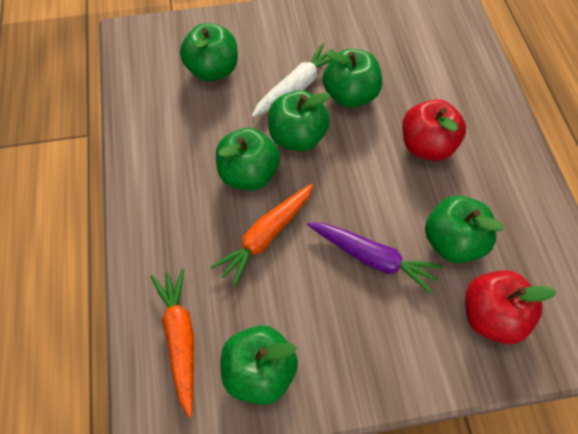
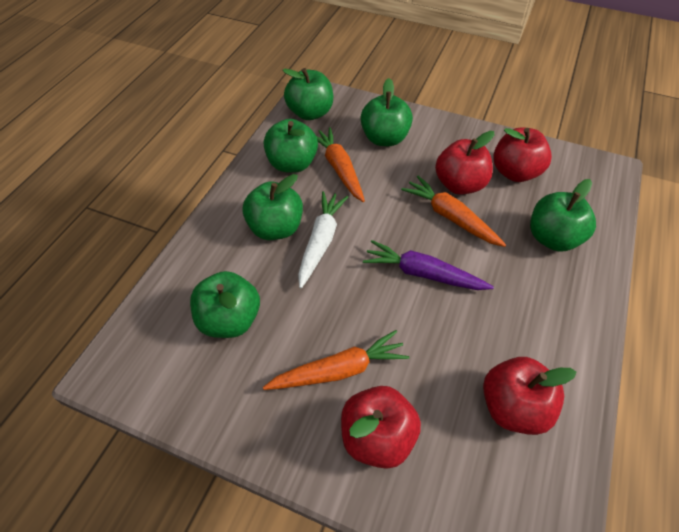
orange carrot: [151,268,194,417] [210,184,313,287] = 2 -> [263,330,409,390] [317,127,365,202] [401,176,506,247] = 3
red apple: [402,99,466,161] [465,270,556,344] = 2 -> [341,386,421,469] [435,131,494,195] [483,357,576,435] [493,127,552,182] = 4

